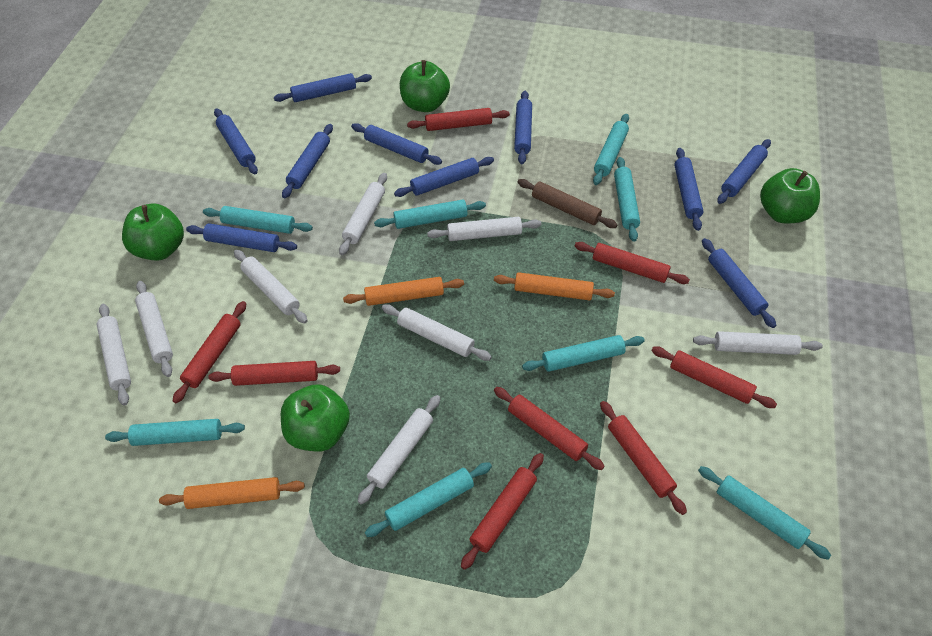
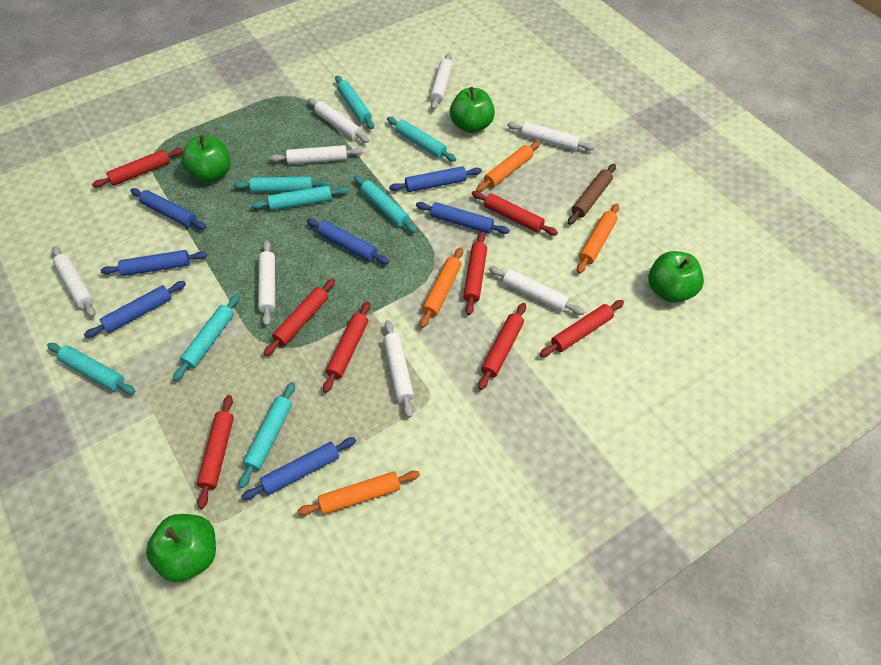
blue rolling pin: [186,223,297,252] [214,108,258,174] [274,73,372,102] [282,124,333,198] [351,123,442,165] [394,157,494,197] [514,91,532,164] [674,148,704,231] [702,238,776,328] [717,139,771,204] = 10 -> [84,281,186,338] [100,250,207,276] [130,188,206,230] [241,437,356,500] [307,218,389,264] [389,166,482,192] [416,202,509,234] = 7
orange rolling pin: [159,477,305,509] [343,277,464,306] [494,272,615,300] = 3 -> [297,470,420,516] [420,247,463,328] [476,141,540,192] [577,203,619,273] = 4

